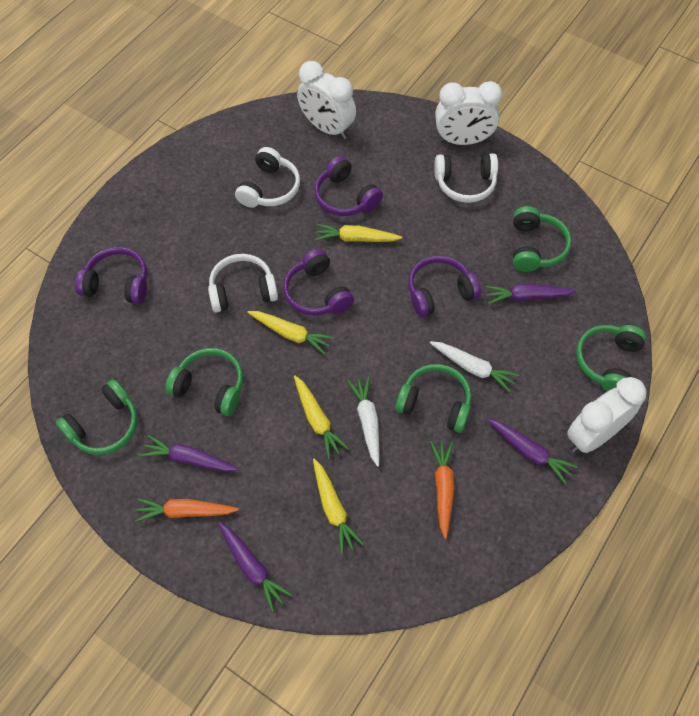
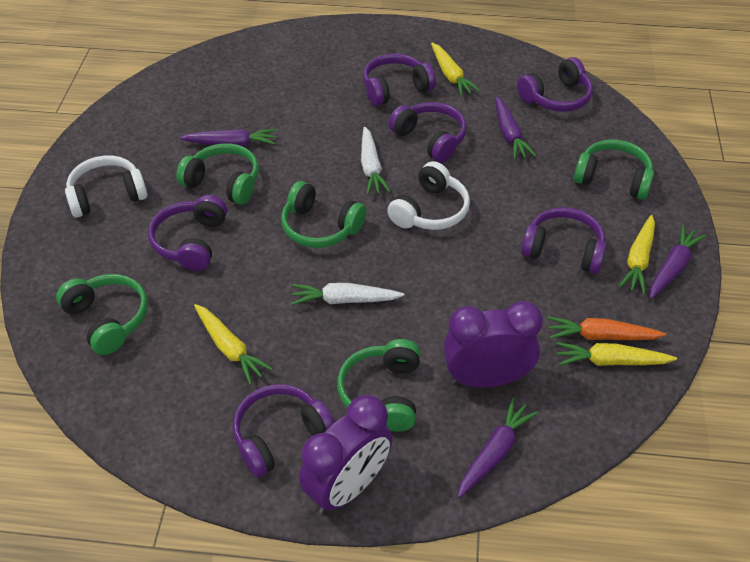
orange carrot: [135,498,239,522] [430,441,455,539] = 2 -> [548,316,666,340] = 1
purple clock: none = 0 -> [299,395,392,513] [443,301,543,388] = 2
purple headphones: [75,247,147,304] [283,249,354,316] [314,156,383,216] [408,256,481,317] = 4 -> [148,195,227,271] [233,384,335,478] [363,54,436,106] [388,102,467,163] [517,57,593,112] [521,207,606,274] = 6
white clock: [297,61,356,139] [435,81,502,145] [567,377,646,453] = 3 -> none = 0
white headphones: [208,254,278,313] [235,147,300,208] [434,153,498,203] = 3 -> [65,156,147,218] [387,161,470,230] = 2

